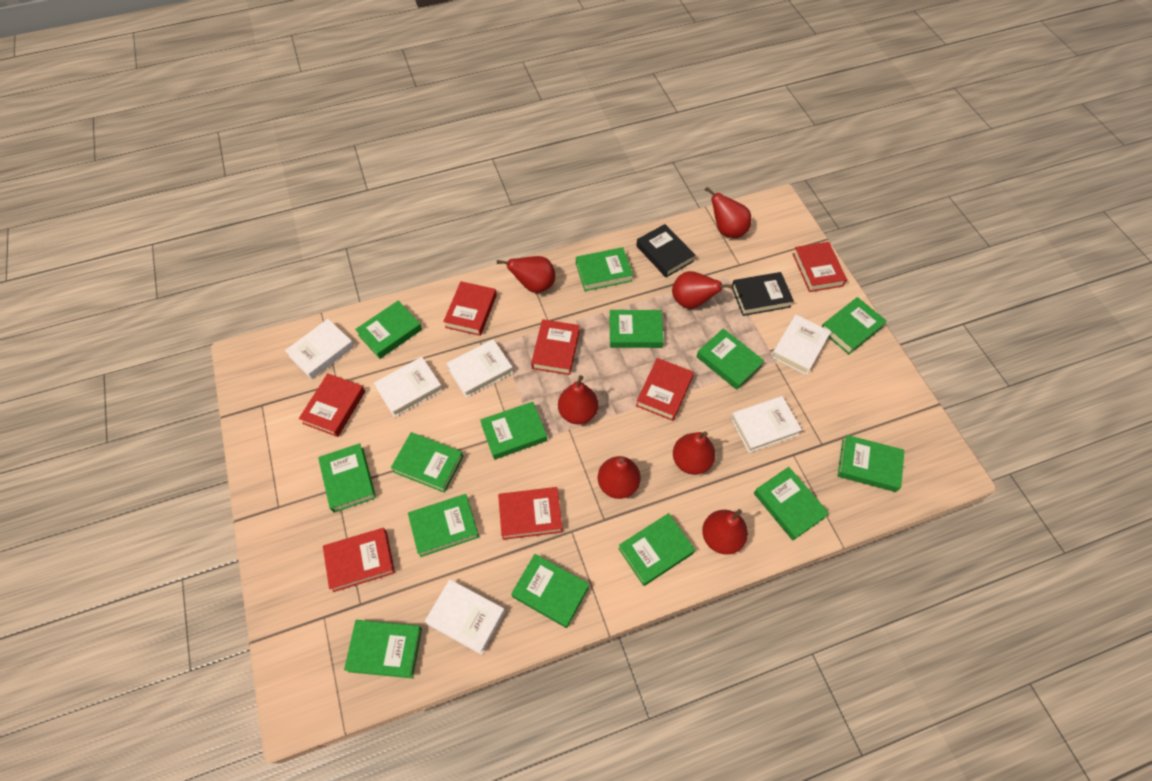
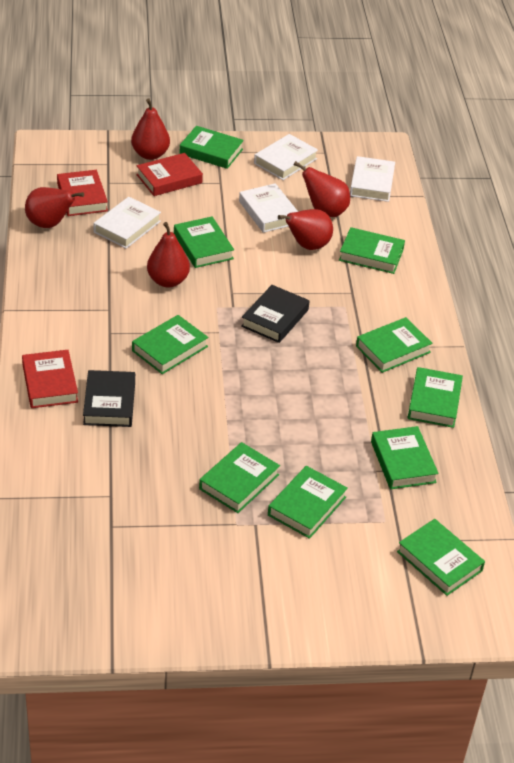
green book: [318,443,376,513] [344,620,422,678] [355,301,422,359] [391,432,463,493] [408,494,479,557] [480,402,547,460] [511,554,589,628] [576,247,633,291] [609,310,664,348] [618,513,695,586] [696,329,764,390] [754,467,829,540] [822,297,887,354] [838,435,904,492] = 14 -> [132,315,208,374] [174,217,234,268] [180,126,244,169] [199,442,280,513] [268,466,348,539] [339,227,405,274] [356,317,433,373] [371,426,439,489] [397,519,485,596] [407,367,463,428] = 10
red book: [299,373,365,437] [323,528,395,592] [443,281,497,336] [498,487,563,540] [531,319,580,375] [636,358,694,421] [792,242,847,292] = 7 -> [22,350,78,408] [57,170,108,216] [136,153,203,196] = 3
red pear: [497,256,556,293] [558,375,598,424] [598,456,641,499] [672,271,733,309] [673,432,715,475] [702,509,748,555] [705,187,751,238] = 7 -> [25,187,84,228] [131,98,170,160] [147,222,190,288] [278,209,333,250] [294,161,350,217] = 5
white book: [285,319,354,379] [374,357,443,417] [424,579,505,655] [446,339,513,398] [731,396,802,453] [771,315,831,375] = 6 -> [93,197,161,249] [239,183,298,233] [254,134,318,180] [350,156,395,202] = 4

